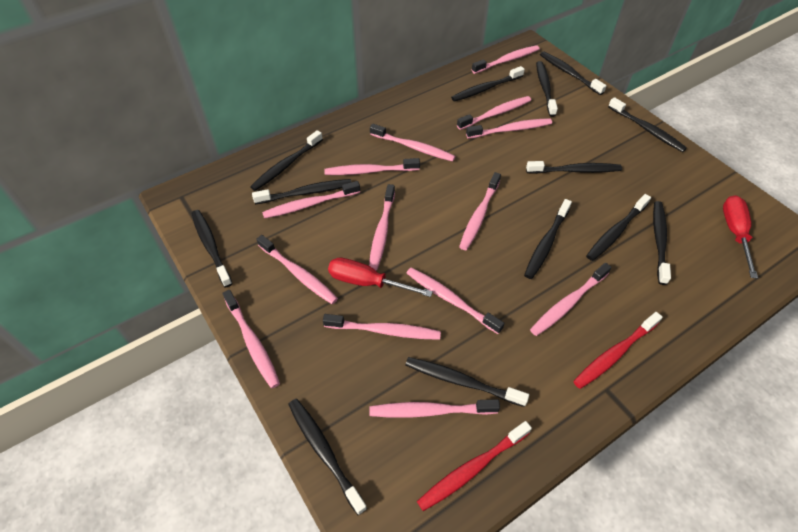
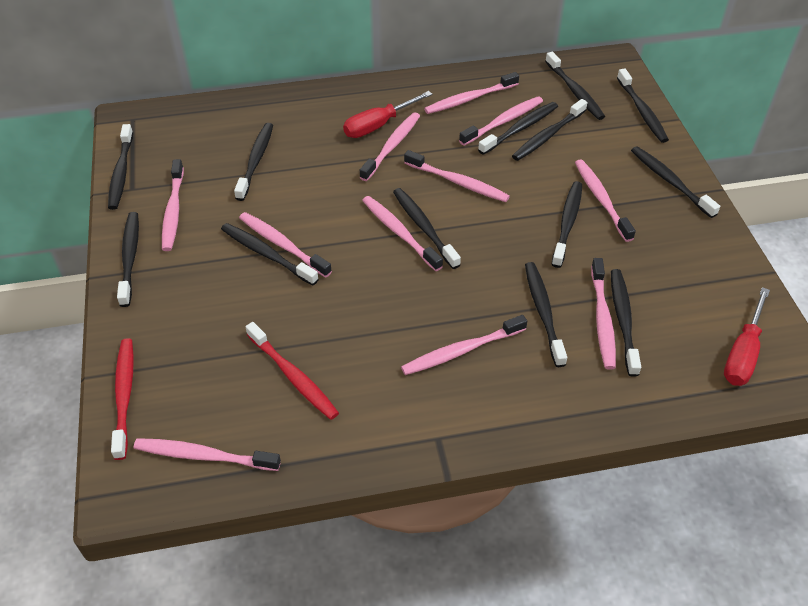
pink toothbrush: [222,290,280,388] [256,235,338,304] [262,181,360,219] [323,314,441,340] [324,158,420,175] [369,184,395,270] [369,399,500,418] [370,124,456,162] [407,268,504,334] [457,96,531,130] [459,172,501,250] [466,118,552,139] [472,45,540,74] [530,263,612,336] = 14 -> [133,438,281,471] [162,159,184,251] [239,212,332,278] [360,112,420,181] [362,196,443,271] [401,315,527,375] [404,150,510,202] [424,72,519,114] [459,96,543,146] [575,159,636,242] [591,258,616,370] = 11

